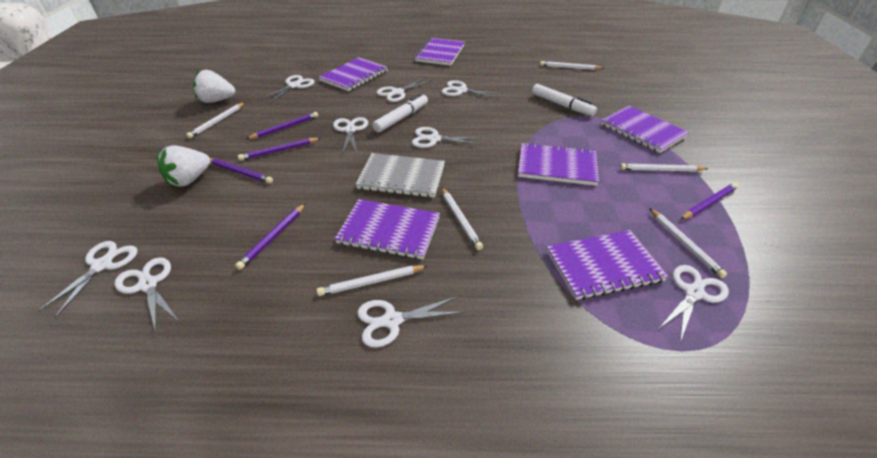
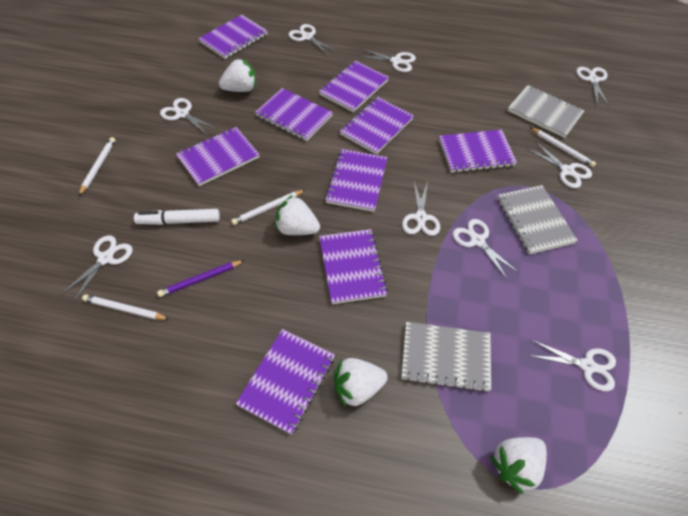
grey notebook: [356,153,445,198] = 1 -> [401,322,491,392] [497,185,578,254] [508,85,584,138] = 3
purple notebook: [319,57,388,91] [335,199,440,259] [415,38,465,66] [518,142,599,186] [547,230,668,300] [601,106,689,153] = 6 -> [176,127,260,186] [198,15,267,59] [235,329,335,435] [255,88,333,141] [319,61,389,112] [319,229,388,304] [325,149,388,212] [340,97,414,155] [439,129,517,173] = 9
purple pencil: [210,158,273,184] [235,203,306,270] [238,138,321,161] [246,112,318,139] [681,183,739,220] = 5 -> [157,260,245,297] = 1
white marker: [372,93,428,132] [532,84,597,116] = 2 -> [134,209,220,225] = 1
white pencil: [186,102,245,139] [317,265,427,296] [442,188,483,250] [540,61,604,70] [620,163,708,172] [649,208,727,278] = 6 -> [79,137,115,196] [82,294,169,320] [231,190,305,225] [530,127,596,167] = 4
white strawberry: [157,145,210,187] [193,70,235,103] = 2 -> [219,59,256,92] [275,195,320,235] [334,358,388,407] [490,437,547,494] = 4

